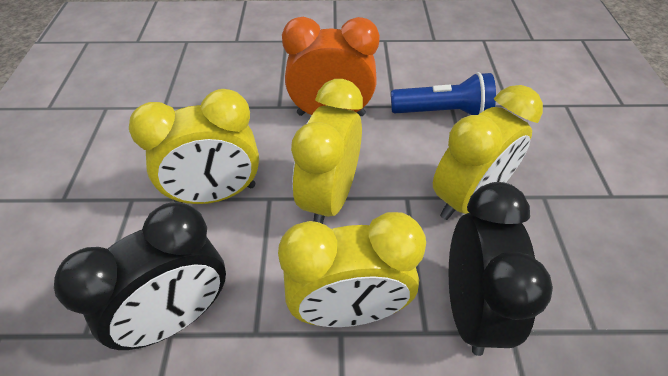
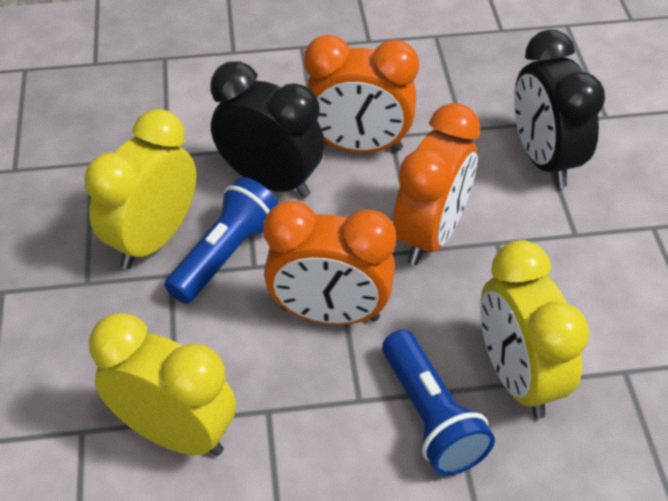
blue flashlight: [391,72,496,115] = 1 -> [165,177,279,304] [382,330,495,476] = 2
orange clock: [282,17,380,116] = 1 -> [263,201,396,325] [304,35,419,153] [393,103,480,265] = 3
yellow clock: [129,89,259,204] [278,212,426,327] [291,79,363,224] [433,85,543,220] = 4 -> [84,109,196,269] [89,313,236,456] [480,240,589,419] = 3

